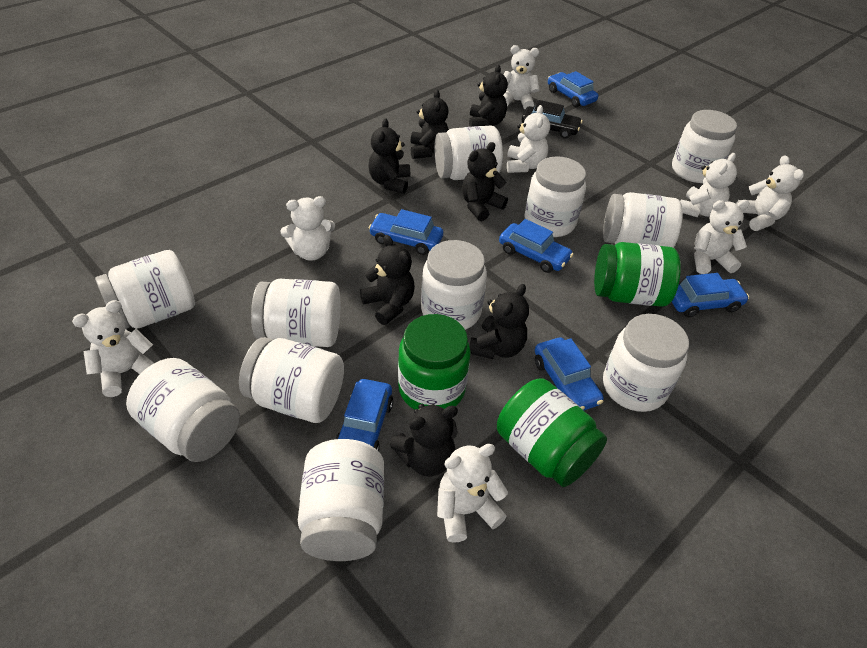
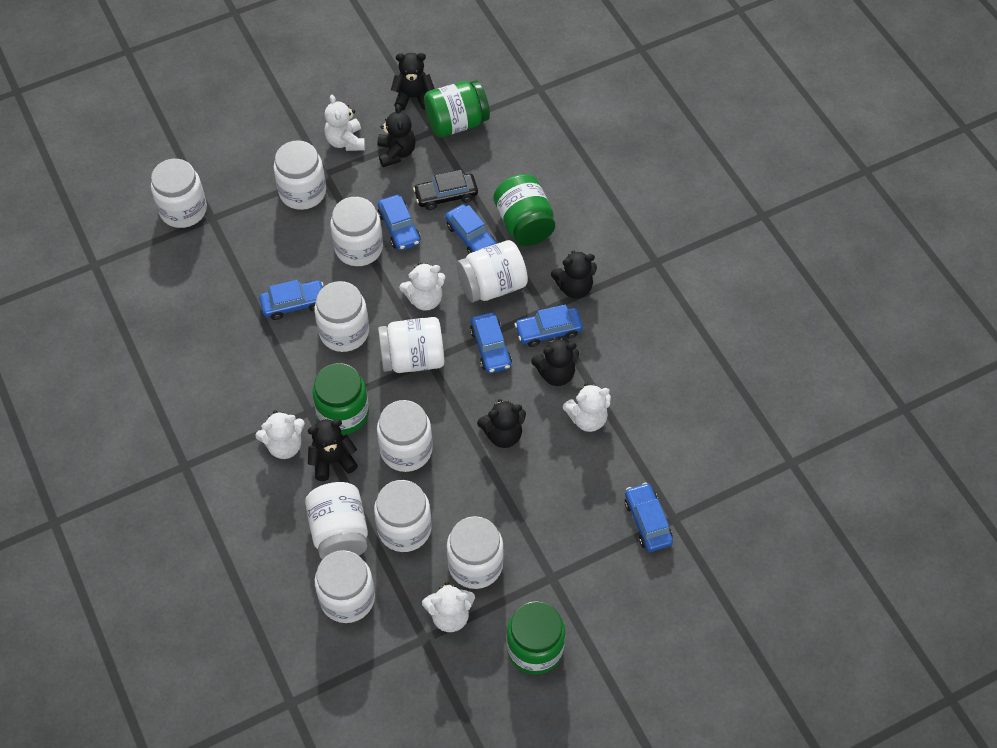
black teddy bear: [360,235,415,325] [368,118,410,194] [390,404,458,477] [410,90,449,159] [462,142,508,221] [469,65,508,127] [469,284,529,359] = 7 -> [308,419,358,481] [377,104,415,167] [391,53,435,111] [477,399,526,448] [531,337,579,386] [551,250,597,299] = 6
green jar: [398,314,471,410] [497,378,607,487] [594,242,681,307] = 3 -> [312,363,369,435] [424,80,490,137] [493,174,555,246] [506,601,565,675] = 4
white teddy bear: [72,300,154,397] [281,196,335,261] [437,444,508,543] [503,45,540,110] [507,105,550,173] [680,153,737,217] [694,200,750,274] [736,155,804,231] = 8 -> [255,410,305,459] [325,95,365,151] [399,263,445,311] [422,582,475,632] [563,383,611,432] = 5

